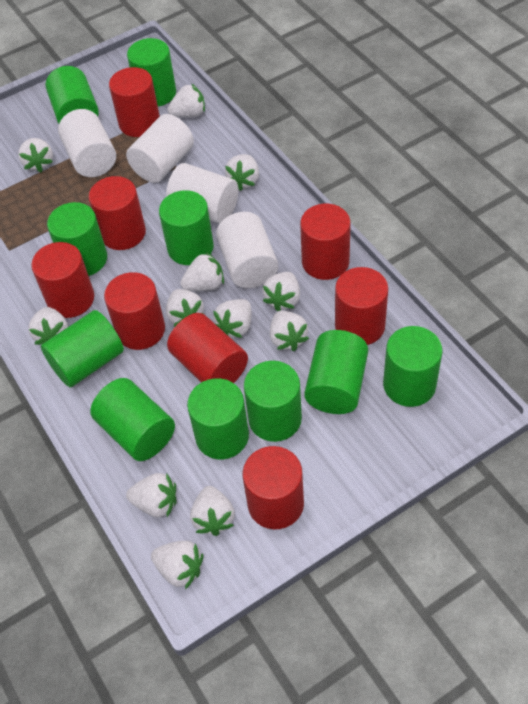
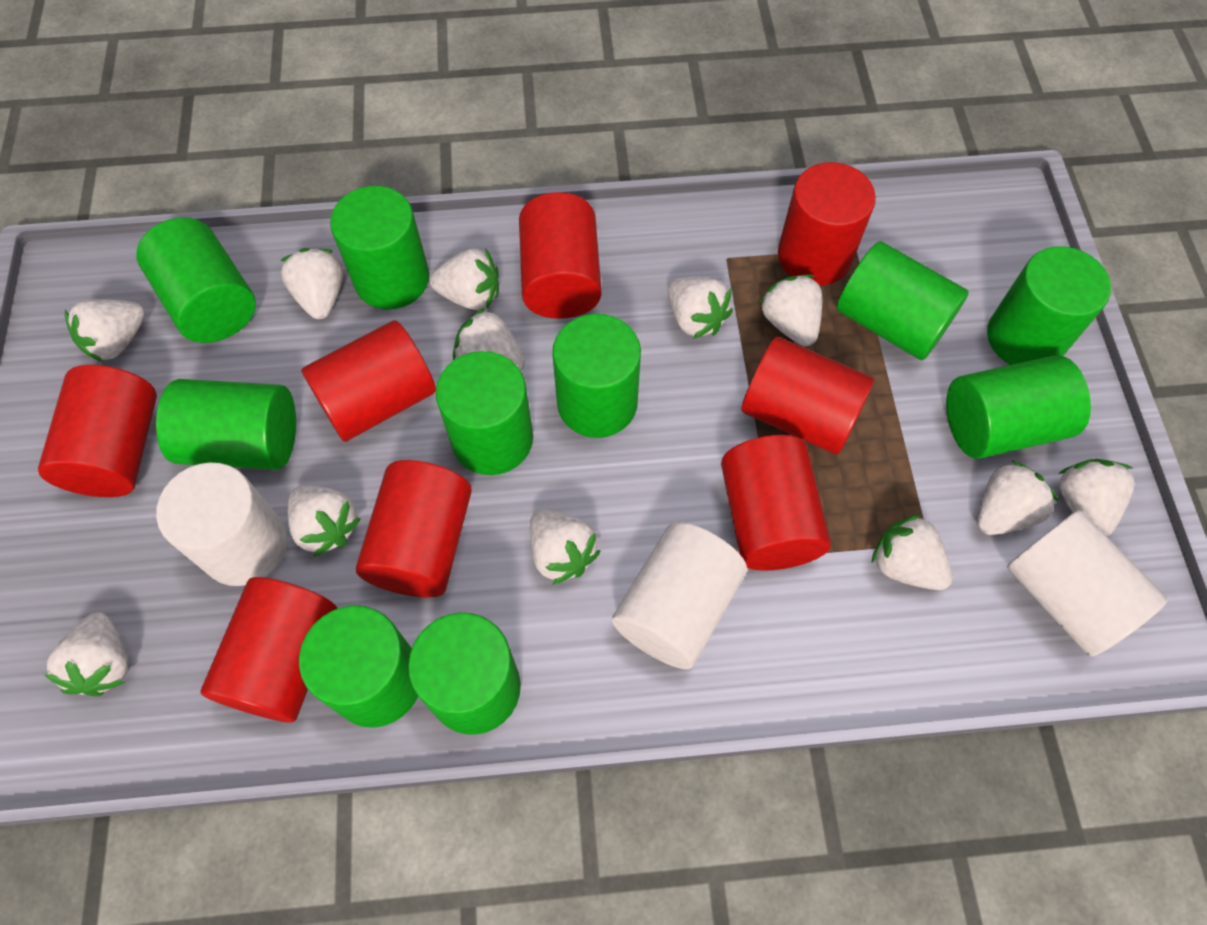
white cylinder: [58,109,116,177] [126,114,194,183] [166,163,238,224] [216,212,278,288] = 4 -> [156,463,287,586] [612,522,747,669] [1007,510,1167,657] = 3

